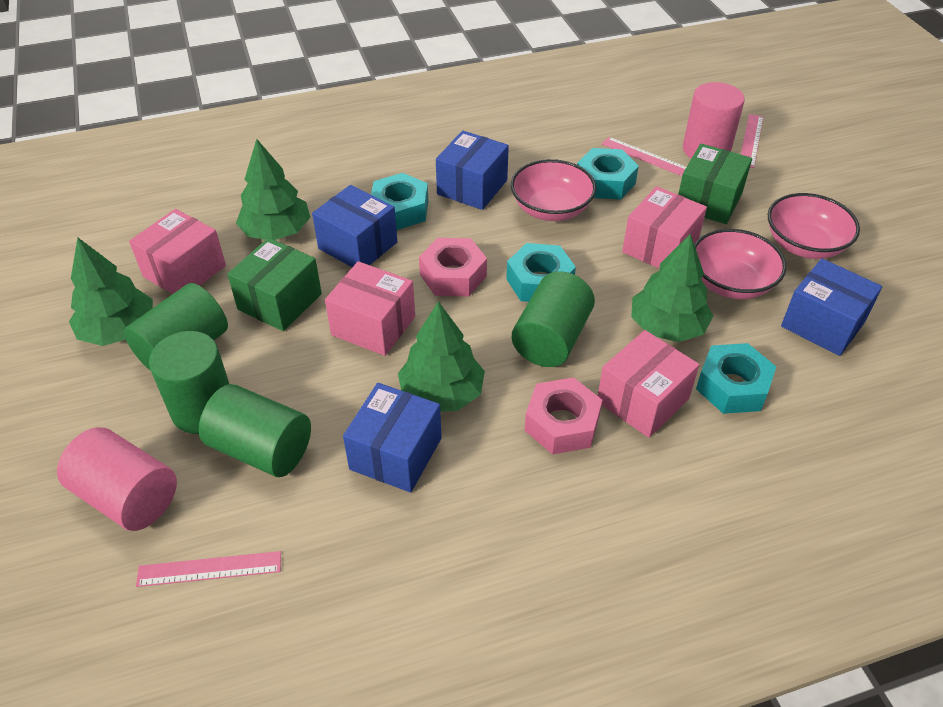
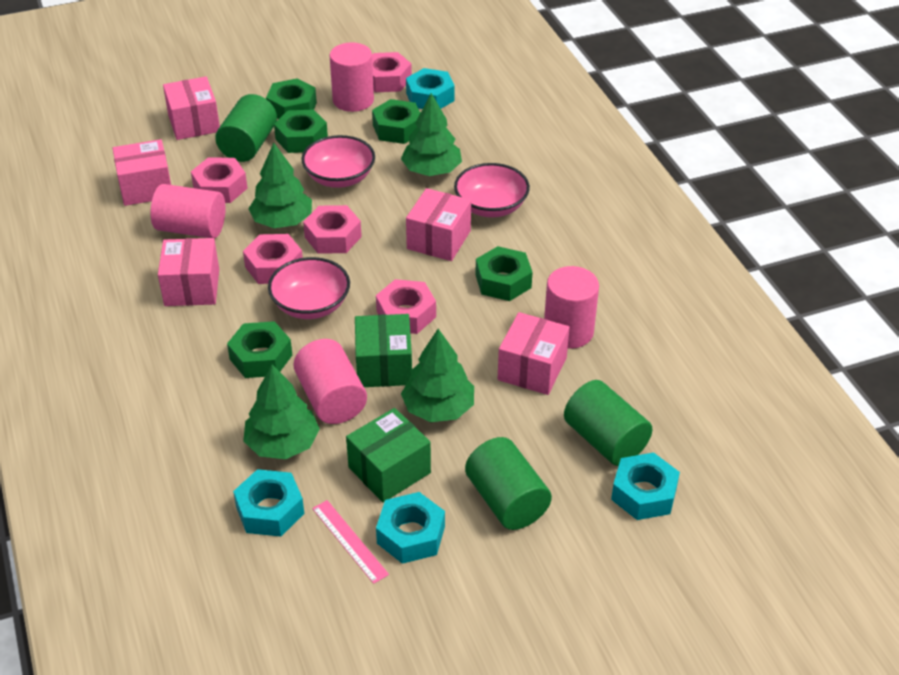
blue box: [312,185,397,267] [343,383,442,493] [436,130,509,210] [781,258,882,356] = 4 -> none = 0
green cylinder: [124,283,228,371] [149,331,229,434] [199,384,311,477] [512,271,595,367] = 4 -> [215,94,277,162] [465,437,552,530] [564,380,652,466] = 3
green nut: none = 0 -> [227,321,292,378] [266,78,317,119] [274,110,328,153] [372,99,420,144] [475,246,533,301] = 5
pink box: [129,209,226,294] [325,261,415,356] [598,330,699,438] [622,186,707,269] = 4 -> [113,139,171,206] [158,238,219,306] [163,77,220,140] [406,188,471,261] [498,312,570,395] = 5
pink cylinder: [57,427,177,531] [683,82,745,159] = 2 -> [150,184,226,238] [294,339,367,424] [330,42,374,112] [544,266,599,349] = 4
pink nut: [419,238,487,297] [524,377,602,455] = 2 -> [191,157,248,203] [243,234,303,284] [303,205,362,254] [372,52,412,92] [376,279,436,334] = 5
pink ruler: [136,551,281,587] [602,137,686,176] [741,114,763,168] = 3 -> [312,500,389,584] = 1

